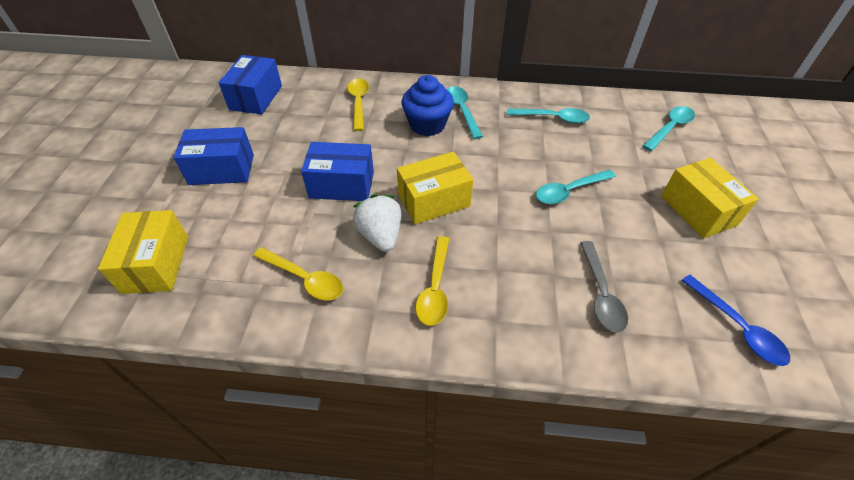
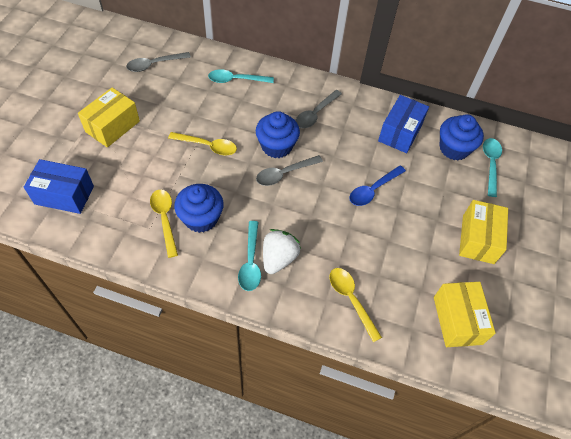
blue box: [174,127,254,185] [219,55,282,114] [301,142,374,201] = 3 -> [24,159,94,214] [378,95,429,153] = 2
blue cupcake: [402,75,454,136] = 1 -> [174,184,224,233] [256,111,300,158] [440,114,484,160] = 3
grey spoon: [580,241,628,333] = 1 -> [126,52,191,72] [256,155,323,186] [296,90,342,128] = 3
turquoise spoon: [447,86,483,139] [507,108,590,124] [536,170,616,204] [643,106,695,151] = 4 -> [208,69,274,83] [238,221,261,291] [483,138,502,197] = 3

